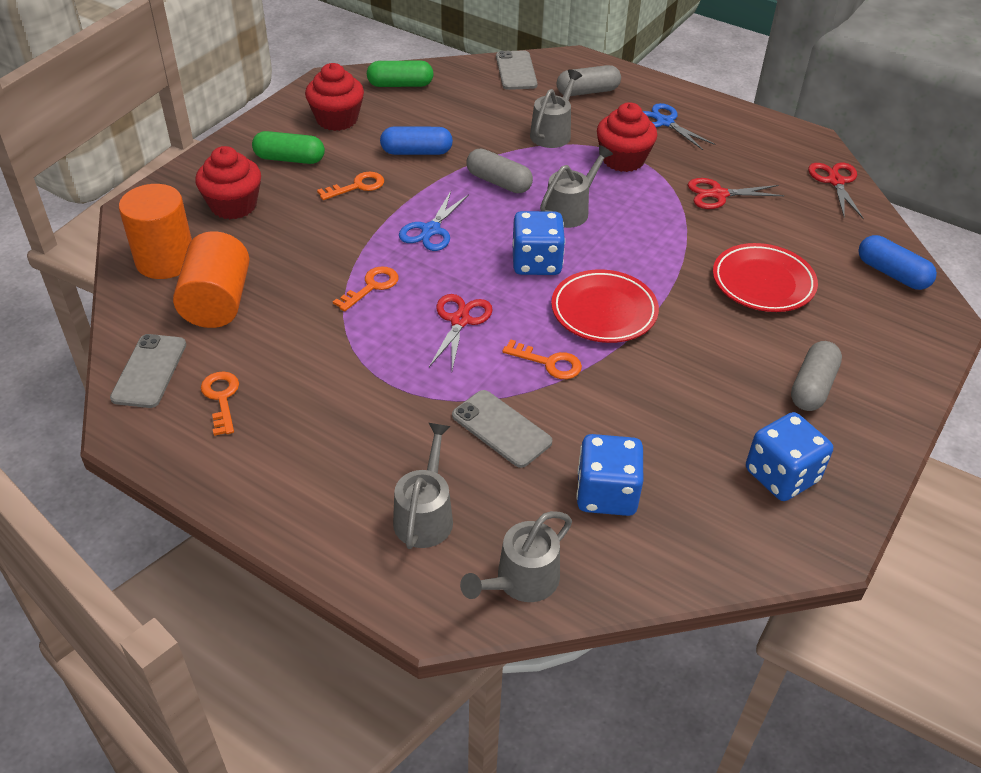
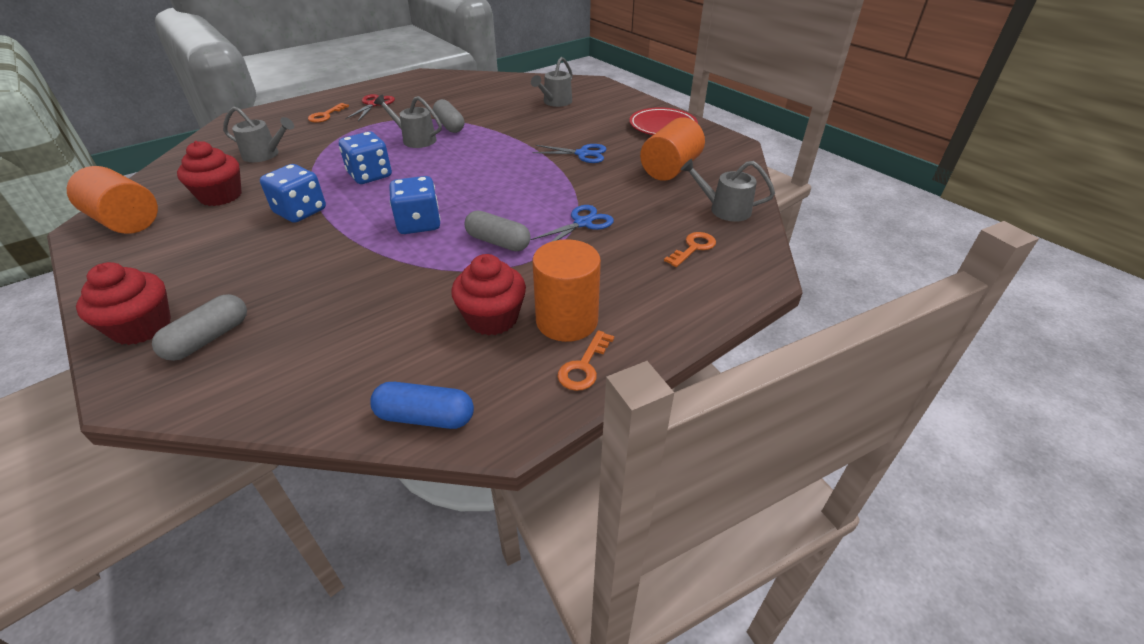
blue capsule: [380,127,453,155] [858,235,937,290] = 2 -> [370,382,474,429] = 1
green capsule: [252,131,325,164] [367,60,434,87] = 2 -> none = 0
grey phone: [110,334,186,408] [452,390,552,468] [496,50,537,90] = 3 -> none = 0
orange cylinder: [119,184,192,279] [173,231,250,328] = 2 -> [67,166,158,234] [533,239,601,342] [640,117,705,181] = 3
orange key: [201,371,239,436] [317,172,384,200] [333,266,398,312] [502,339,582,379] = 4 -> [308,103,349,123] [558,330,614,391] [664,232,716,267] = 3
red plate: [551,269,659,343] [713,243,818,312] = 2 -> [630,107,698,135] = 1
red scissors: [429,294,493,370] [688,178,784,209] [808,163,864,219] = 3 -> [345,94,395,121] = 1

